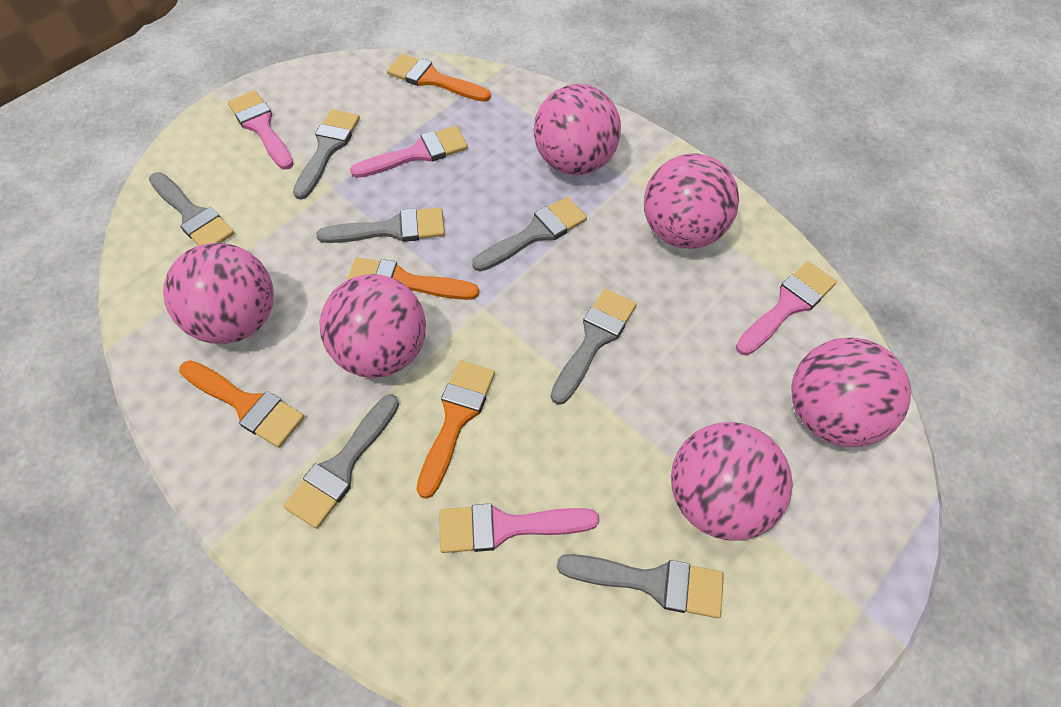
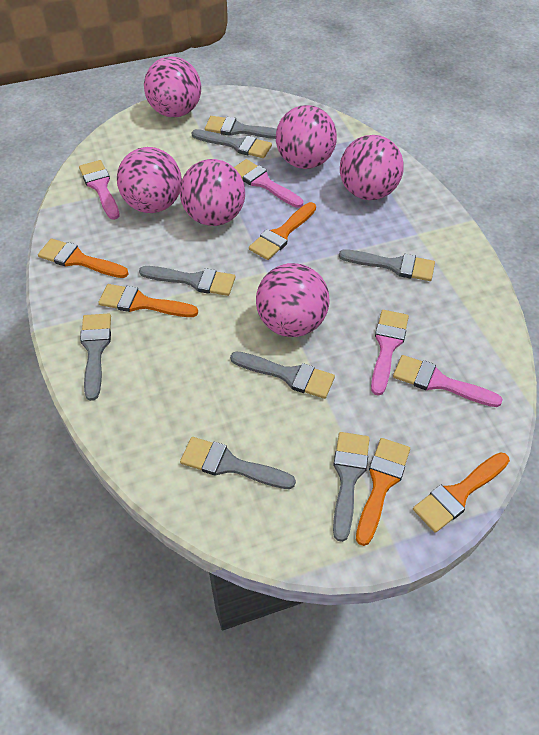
grey brush: [149,172,234,245] [284,394,399,529] [293,109,360,200] [316,207,445,243] [472,197,587,272] [551,289,636,405] [557,554,724,618] = 7 -> [80,314,111,401] [139,266,235,296] [180,437,296,489] [192,129,272,158] [205,116,277,139] [230,351,335,399] [333,432,370,542] [339,250,435,281] = 8
orange brush: [179,360,305,448] [347,257,479,300] [387,54,491,102] [416,360,495,499] = 4 -> [38,238,128,278] [98,284,198,317] [249,202,316,260] [356,438,410,546] [413,452,510,533] = 5

